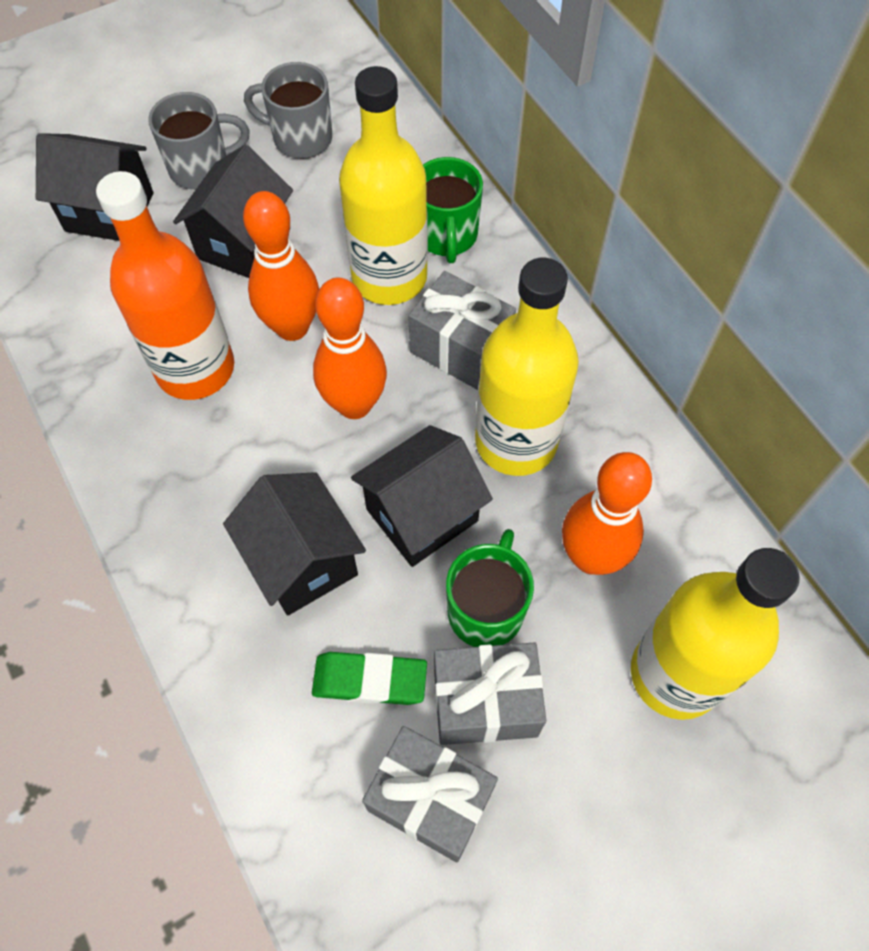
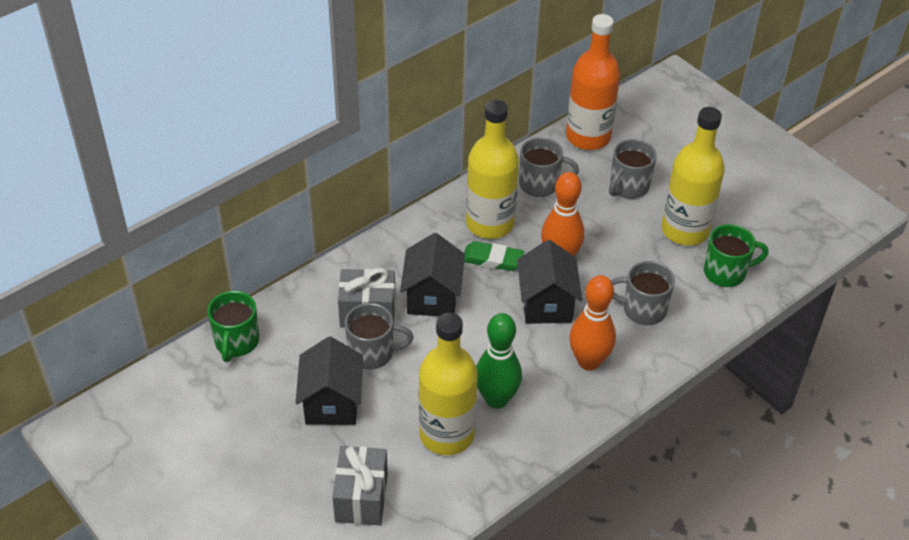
black house: [36,133,153,241] [173,145,293,278] [223,472,366,616] [351,425,493,567] = 4 -> [296,337,363,425] [400,233,465,316] [517,240,582,324] = 3
green bowling pin: none = 0 -> [476,313,522,409] = 1
grey gift: [362,726,498,862] [408,271,516,390] [434,642,546,745] = 3 -> [332,446,388,525] [338,268,396,328] = 2
grey mug: [148,92,250,189] [244,62,332,159] = 2 -> [345,303,414,370] [519,137,579,197] [609,139,657,199] [611,261,675,325] = 4
orange bowling pin: [243,191,319,341] [313,278,387,419] [562,452,652,575] = 3 -> [541,172,584,256] [569,275,616,371] = 2

